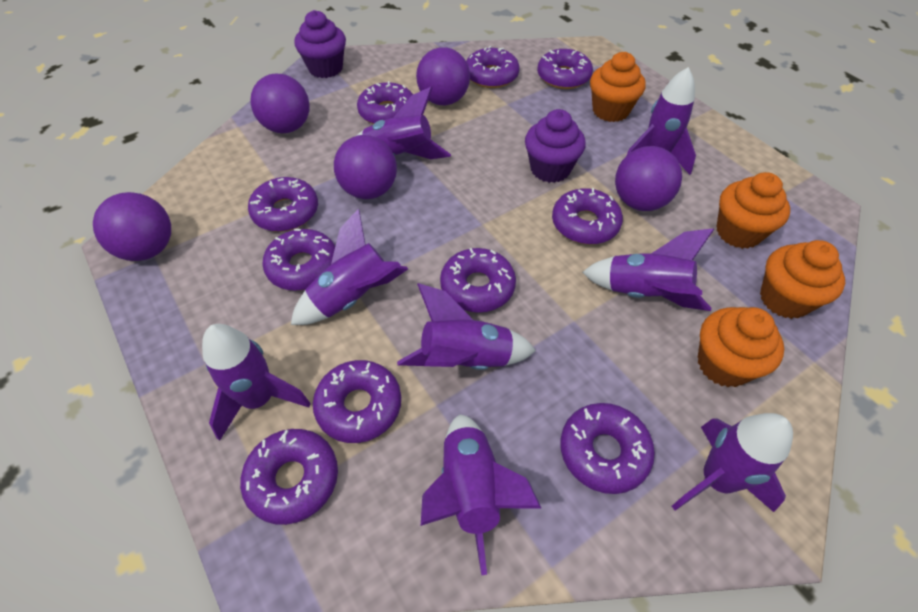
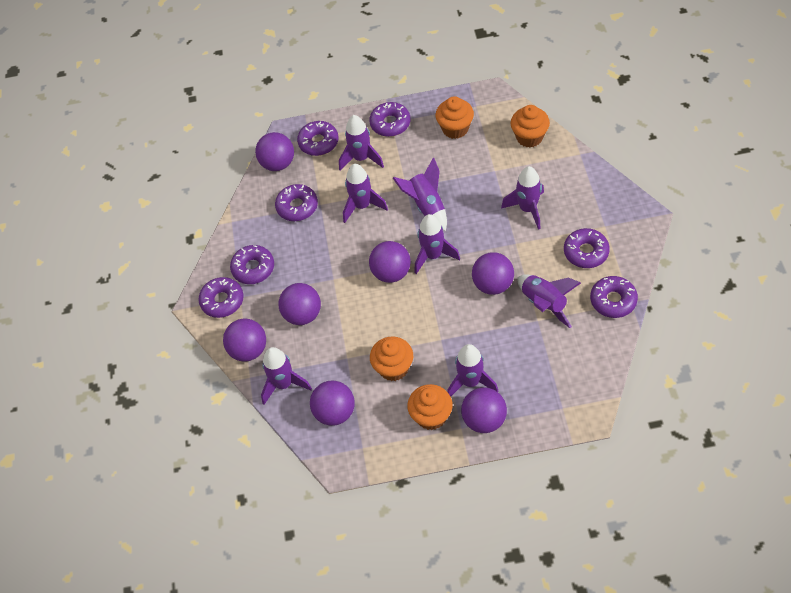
purple ball: [93,192,171,261] [250,74,310,133] [334,135,397,199] [416,47,470,105] [615,146,682,211] = 5 -> [223,319,266,362] [255,132,294,171] [278,283,321,325] [310,381,355,426] [369,241,411,283] [461,387,507,433] [472,252,514,295] = 7
purple cupcake: [294,10,346,78] [525,109,586,183] = 2 -> none = 0
purple donut: [240,429,338,525] [248,177,318,232] [262,229,335,291] [313,360,401,443] [357,81,413,124] [440,248,516,313] [466,46,519,88] [537,49,593,89] [552,188,623,245] [560,403,655,494] = 10 -> [199,277,244,318] [230,245,274,284] [275,184,318,221] [297,121,339,156] [369,102,410,137] [564,228,610,268] [590,276,638,318] = 7

